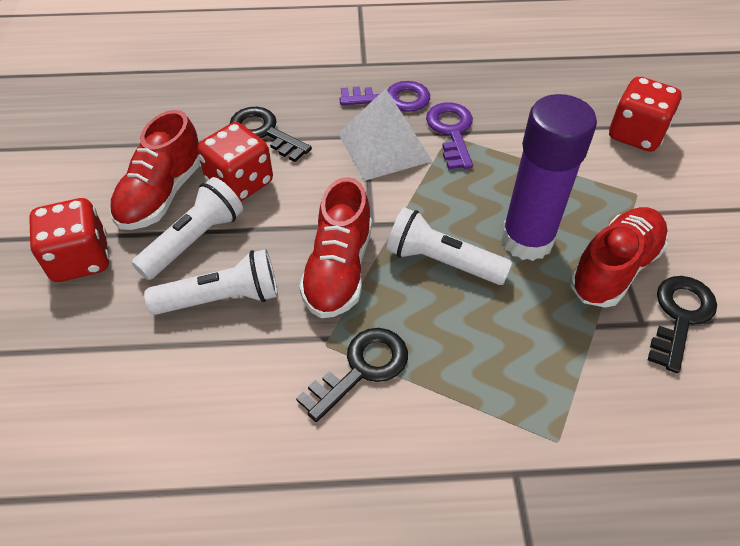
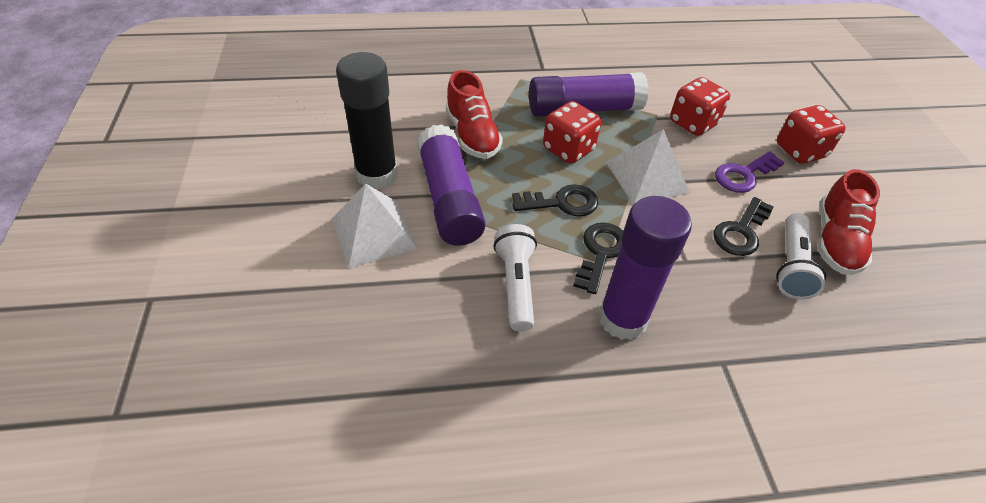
black glue stick: none = 0 -> [336,52,398,189] = 1
purple glue stick: [501,94,597,261] = 1 -> [417,124,485,246] [529,72,649,117] [598,196,692,340] = 3
purple key: [339,81,430,112] [426,102,473,170] = 2 -> [715,151,785,193] = 1
red shoe: [110,110,201,230] [299,177,372,318] [570,207,668,307] = 3 -> [446,70,503,159] [818,169,880,275] = 2
white flashlight: [132,177,243,280] [144,249,278,315] [386,207,512,285] = 3 -> [493,224,537,331] [776,213,826,300] = 2
white pyramid: [338,89,432,181] = 1 -> [332,184,418,268] [607,129,690,205] = 2

